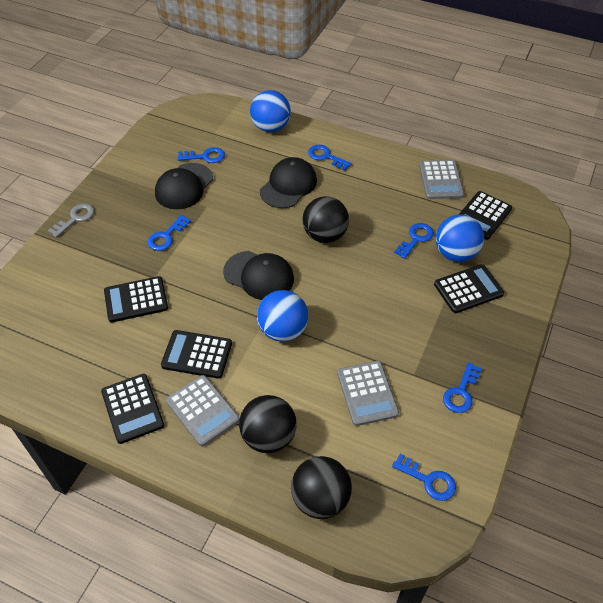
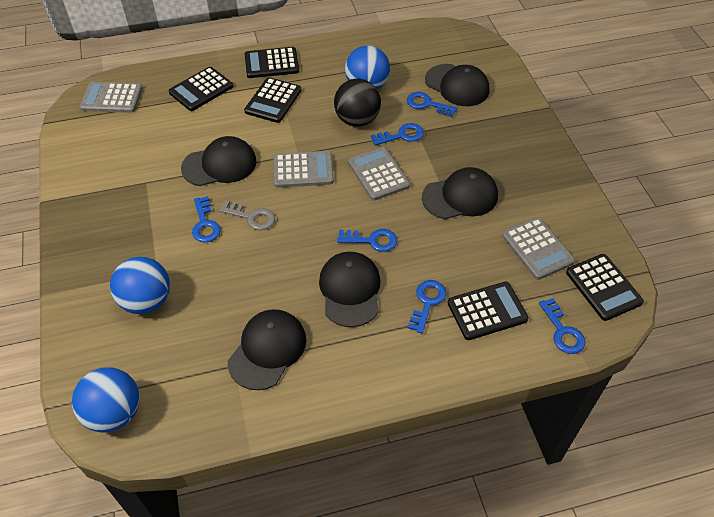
black ball: [239,395,297,453] [291,456,352,519] [303,196,349,243] = 3 -> [334,79,381,127] = 1
black cap: [155,163,213,209] [223,251,294,300] [260,157,317,208] = 3 -> [181,136,257,186] [228,309,307,390] [319,252,380,327] [422,167,498,219] [425,64,490,106] = 5
grey calculator: [166,375,240,446] [337,361,399,426] [419,160,464,199] = 3 -> [80,82,142,113] [273,151,334,188] [348,147,410,200] [502,217,575,280] = 4

